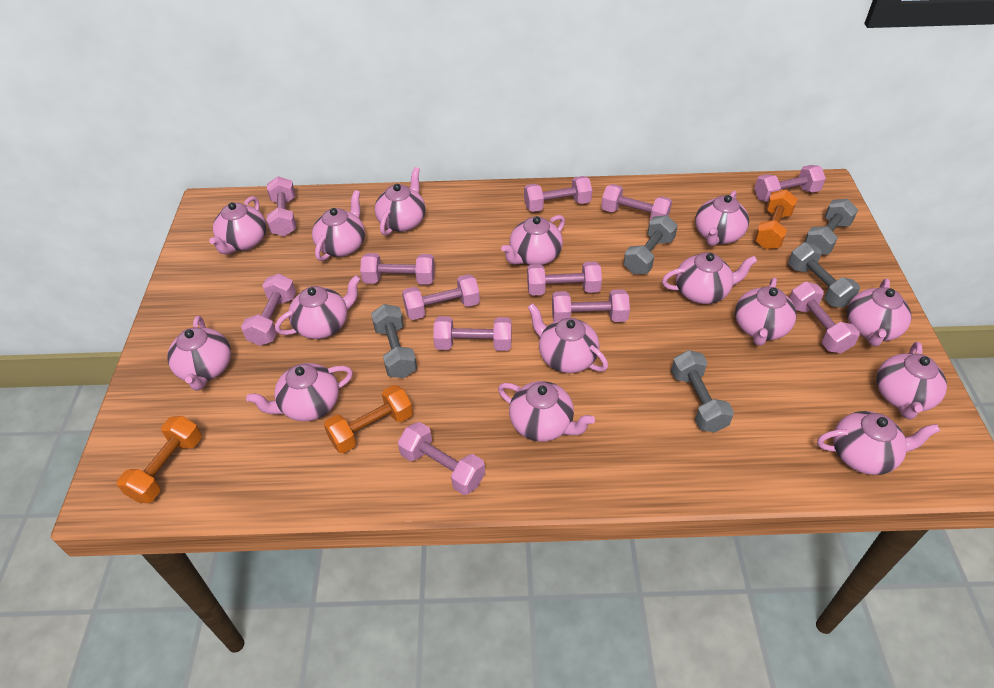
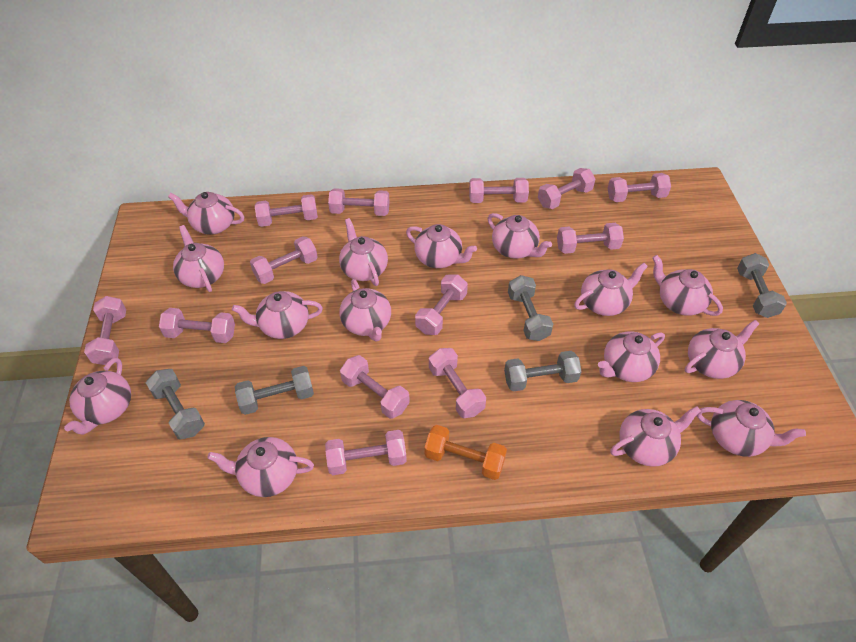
orange dumbbell: [117,416,202,503] [324,385,413,453] [755,189,797,249] = 3 -> [425,425,507,480] = 1
pink dumbbell: [241,274,296,346] [267,177,296,236] [360,253,435,285] [398,422,485,495] [402,274,480,320] [433,316,512,351] [524,176,592,212] [527,261,602,296] [552,289,630,322] [601,184,672,220] [754,165,826,202] [789,282,860,353] = 12 -> [84,296,126,365] [159,308,235,343] [250,236,318,284] [255,194,318,227] [325,430,407,475] [328,188,390,216] [340,355,410,419] [415,274,468,335] [429,348,486,418] [469,178,529,203] [538,168,596,209] [557,223,624,254] [607,173,671,202] = 13

